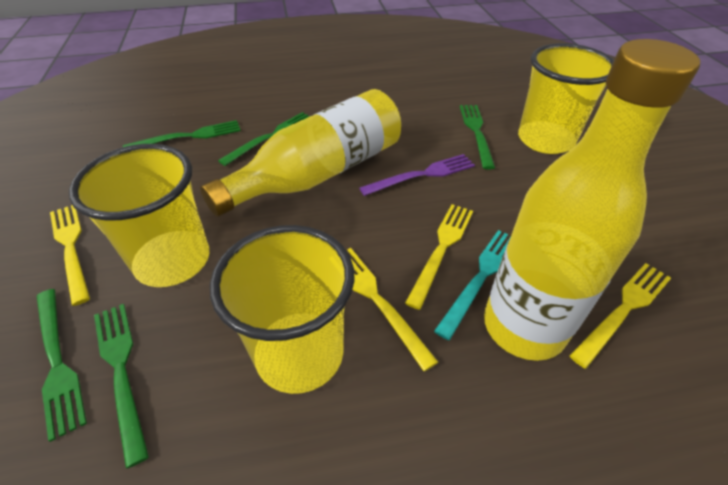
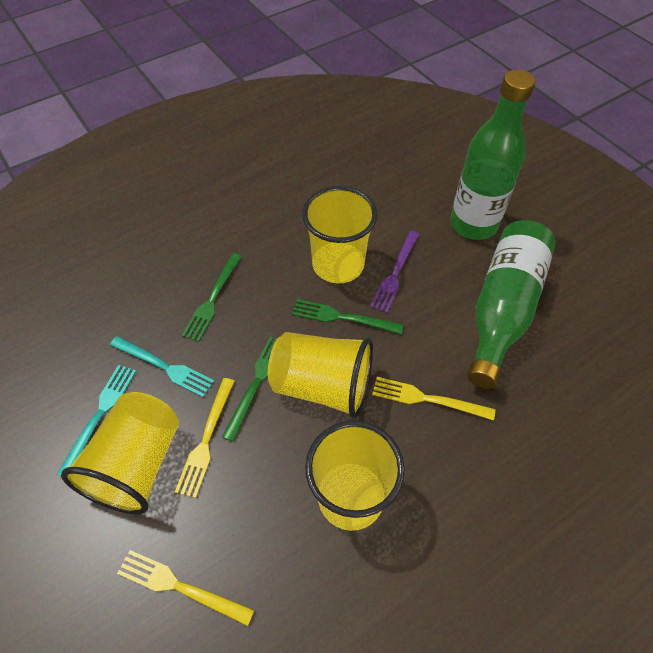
green bottle: none = 0 -> [450,69,535,240] [467,220,556,389] = 2
green fork: [36,289,87,442] [94,304,149,468] [123,120,241,147] [218,112,310,166] [460,105,495,169] = 5 -> [182,253,242,342] [222,336,277,442] [292,299,404,334] = 3
turquoise fork: [434,230,511,340] = 1 -> [57,365,136,476] [110,336,214,397] = 2
yellow bottle: [200,89,401,217] [484,39,700,361] = 2 -> none = 0
yellow cup: [69,144,209,287] [210,225,355,394] [518,43,614,154] = 3 -> [61,392,179,514] [268,332,373,418] [302,186,377,283] [305,420,405,531] = 4
yellow fork: [50,205,90,306] [347,248,438,371] [405,204,473,310] [569,263,671,369] = 4 -> [117,550,254,626] [175,378,235,498] [372,377,495,421] = 3

